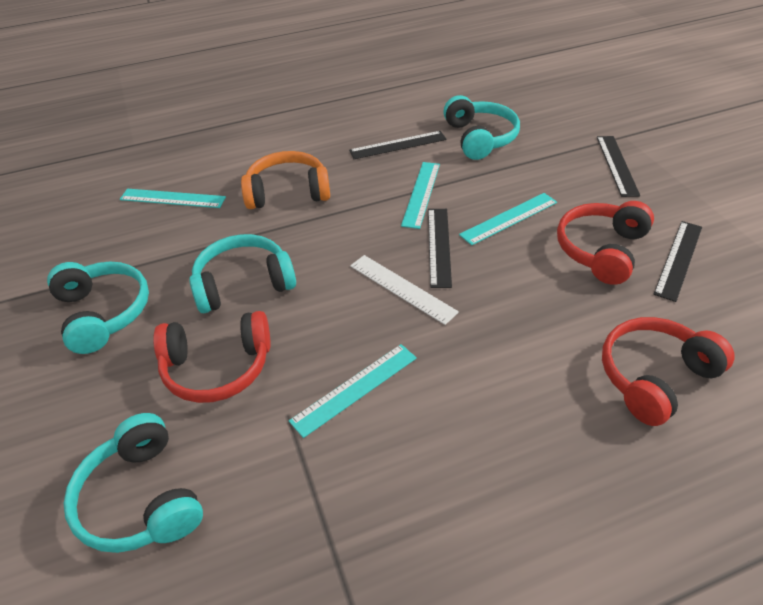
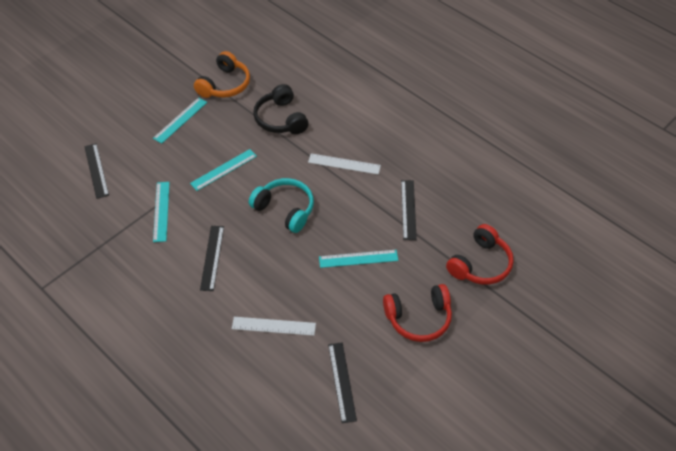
black headphones: none = 0 -> [253,84,308,134] = 1
red headphones: [153,311,271,403] [557,201,654,285] [602,317,735,426] = 3 -> [383,284,452,342] [446,224,514,285] = 2
turquoise headphones: [47,262,149,354] [64,413,203,553] [189,234,296,313] [443,95,520,160] = 4 -> [249,178,314,233] = 1
white ruler: [350,255,459,325] = 1 -> [232,317,316,336] [308,153,381,175] = 2

